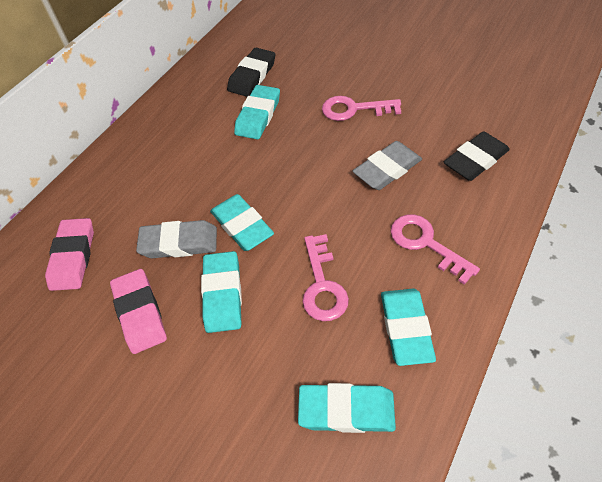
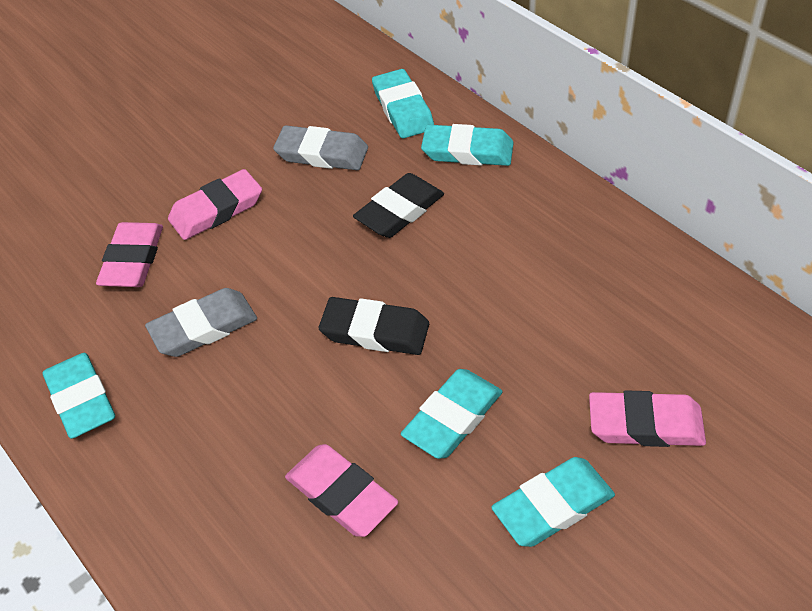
pink eraser: [45,218,94,291] [110,269,167,354] = 2 -> [96,222,163,287] [168,169,262,240] [285,444,398,537] [589,390,706,447] = 4
pink key: [303,234,349,321] [322,96,401,121] [391,214,480,285] = 3 -> none = 0

